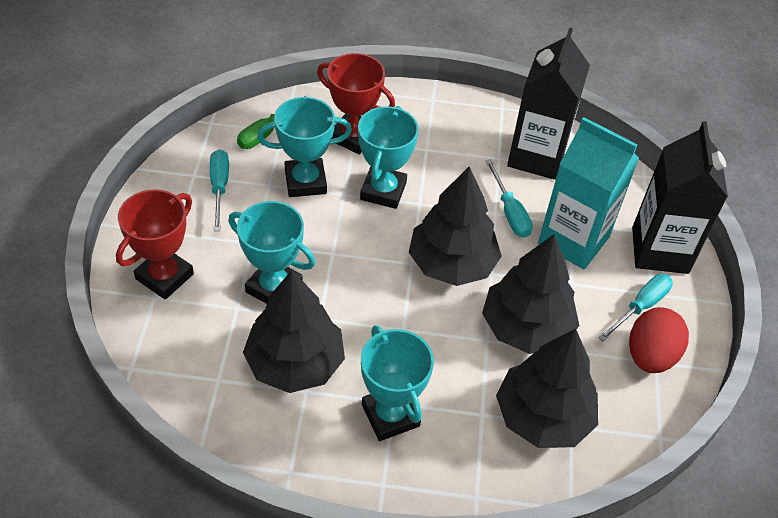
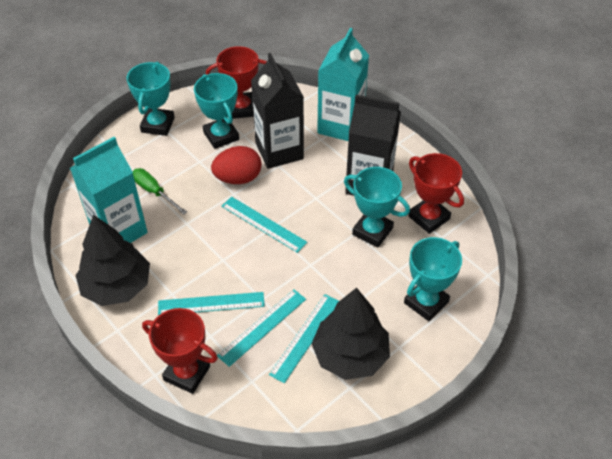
black tree: [243,270,345,393] [409,166,502,286] [482,234,579,354] [496,329,598,448] = 4 -> [76,215,150,306] [311,287,390,380] = 2
red trophy: [116,189,194,300] [317,53,395,155] = 2 -> [142,308,218,394] [206,46,267,119] [408,153,464,234] = 3
turquoise carton: [538,117,639,269] = 1 -> [70,137,148,243] [317,28,369,141] = 2
turquoise ruler: none = 0 -> [158,292,265,316] [217,289,306,367] [222,197,307,253] [269,294,339,383] = 4
turquoise screwdriver: [210,149,229,231] [485,159,533,238] [598,274,673,342] = 3 -> none = 0

